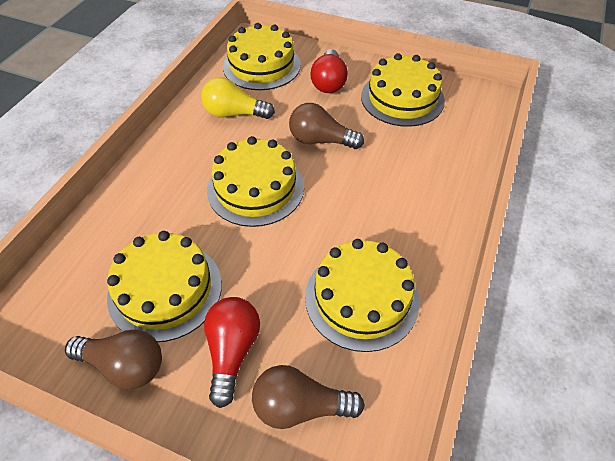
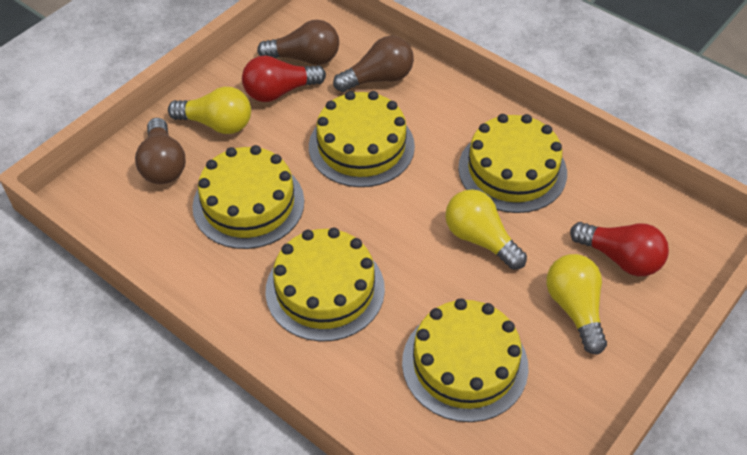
yellow light bulb: [201,77,275,119] = 1 -> [168,87,251,134] [445,189,527,270] [546,254,607,355] = 3

